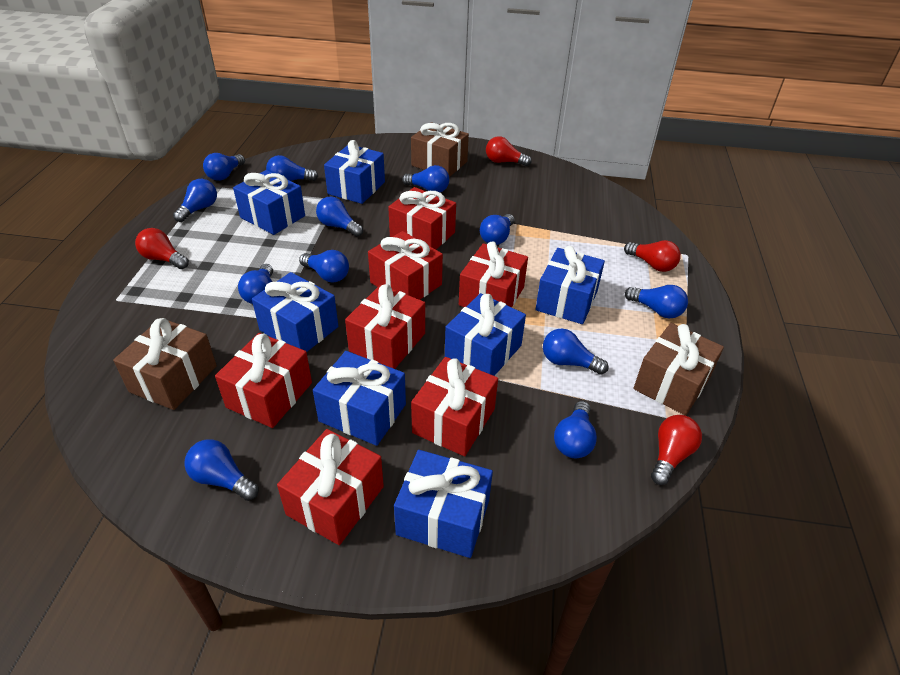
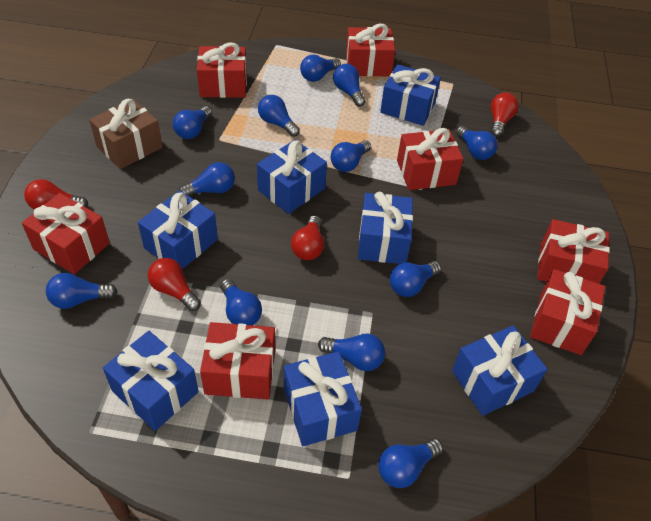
brown gift: [113,318,217,410] [411,122,469,177] [633,323,724,416] = 3 -> [89,99,163,169] = 1

